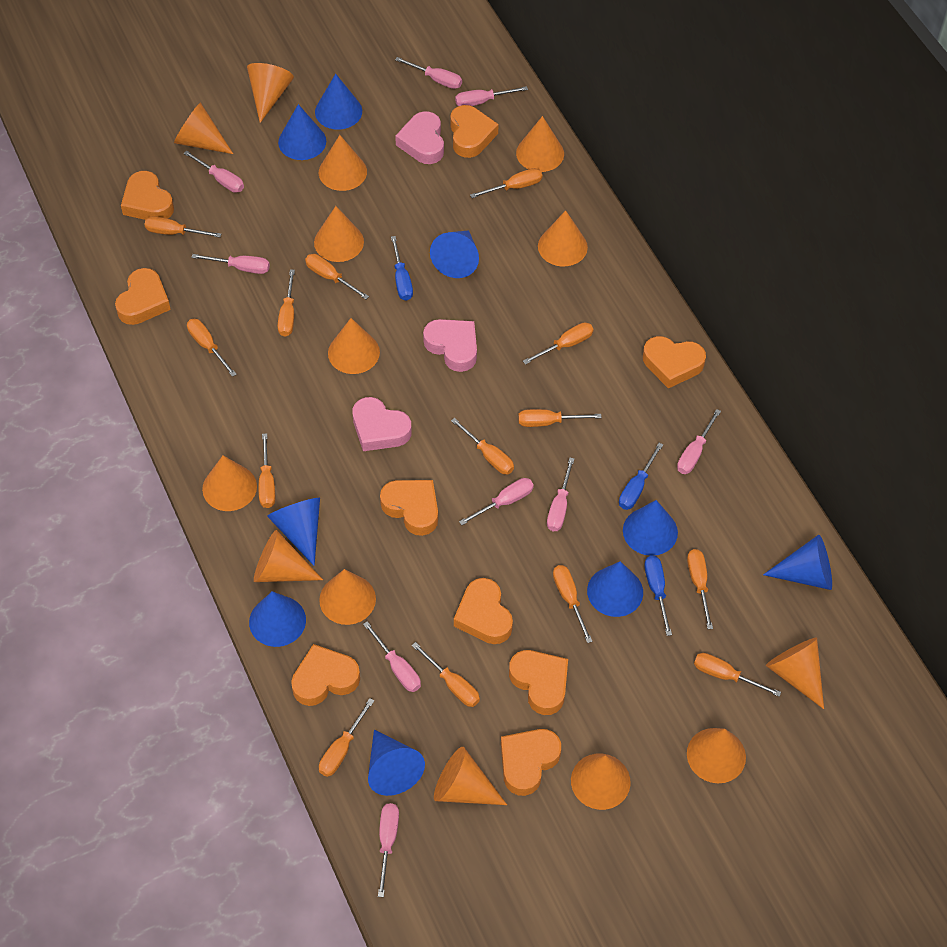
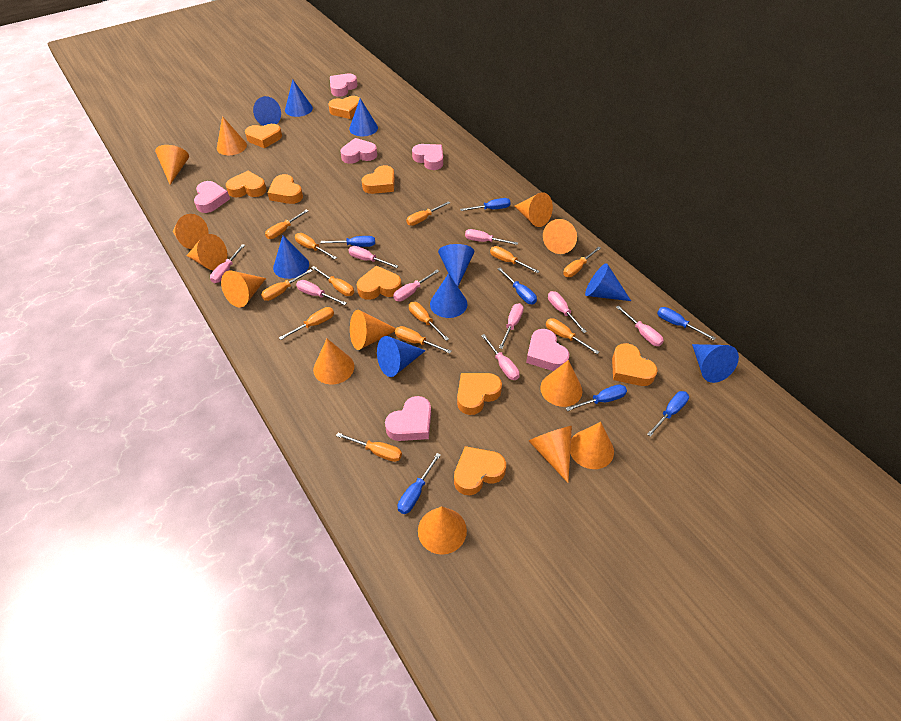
blue screwdriver: [391,236,413,301] [619,443,663,510] [644,556,672,636] = 3 -> [321,236,375,247] [398,453,441,514] [460,198,511,211] [498,268,537,304] [566,384,627,411] [647,391,689,437] [657,307,715,340] = 7
orange cone: [174,103,233,154] [202,455,257,511] [247,63,294,123] [254,530,323,582] [314,206,364,262] [319,135,367,191] [319,569,376,625] [328,318,380,374] [434,747,507,805] [516,116,564,172] [538,210,588,266] [571,754,631,810] [687,728,746,783] [766,637,824,709] = 14 -> [155,145,189,185] [172,214,209,249] [186,234,227,271] [217,116,247,155] [221,270,266,307] [313,339,354,384] [350,310,396,350] [418,506,467,555] [515,192,553,227] [529,426,572,483] [540,360,583,407] [543,219,577,254] [570,422,614,469] = 13
orange screwdriver: [145,216,221,238] [187,319,237,377] [259,433,275,508] [278,270,295,337] [305,254,369,299] [319,698,374,777] [412,642,480,707] [451,418,514,474] [470,168,542,198] [518,409,602,427] [523,322,593,365] [553,565,593,643] [687,549,713,629] [694,653,781,697] = 14 -> [261,269,312,301] [265,210,308,239] [279,307,334,340] [295,233,337,259] [312,266,354,296] [336,433,402,462] [395,326,451,354] [406,201,450,226] [409,302,449,341] [490,246,539,273] [546,318,599,354] [563,246,601,277] = 12
pink heart: [353,397,412,451] [395,111,444,164] [423,319,477,372] = 3 -> [194,181,230,213] [330,73,357,97] [341,138,377,164] [385,396,431,441] [412,144,443,170] [526,329,569,371] = 6

